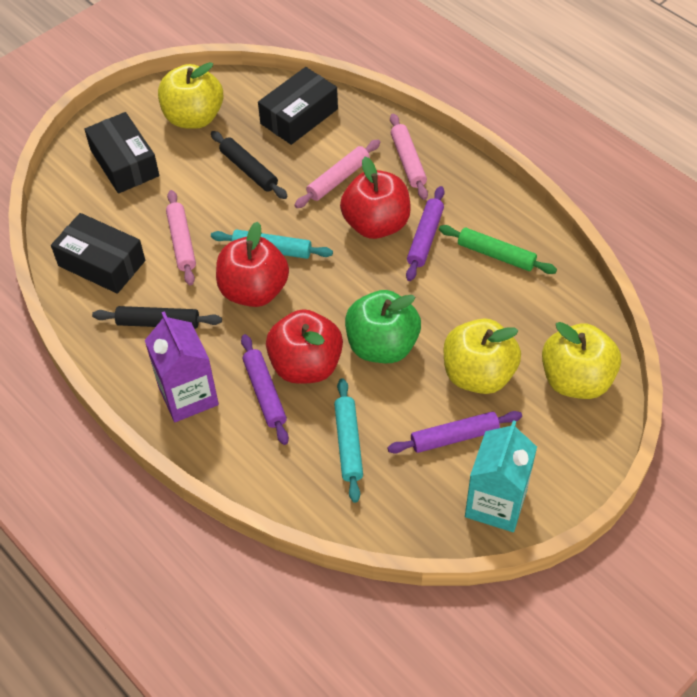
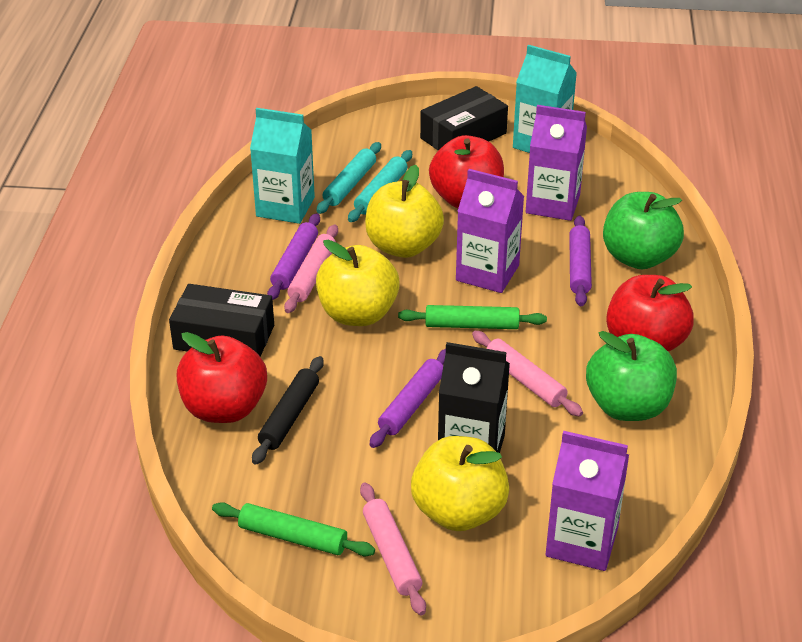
black box: [51,213,145,294] [84,112,159,194] [258,67,338,145] = 3 -> [169,284,274,357] [420,86,508,151] = 2
black carton: none = 0 -> [438,342,510,453] = 1
black rolling pin: [92,306,222,329] [211,131,288,199] = 2 -> [252,356,324,465] = 1
green apple: [345,290,421,363] = 1 -> [586,331,677,421] [603,192,684,269] = 2
green rolling pin: [439,225,557,274] = 1 -> [212,502,375,556] [398,305,547,329] = 2
purple carton: [145,311,219,422] = 1 -> [456,169,524,293] [526,105,587,221] [545,431,629,571] = 3
turquoise carton: [465,420,537,532] = 1 -> [250,108,315,224] [513,45,577,153] = 2

